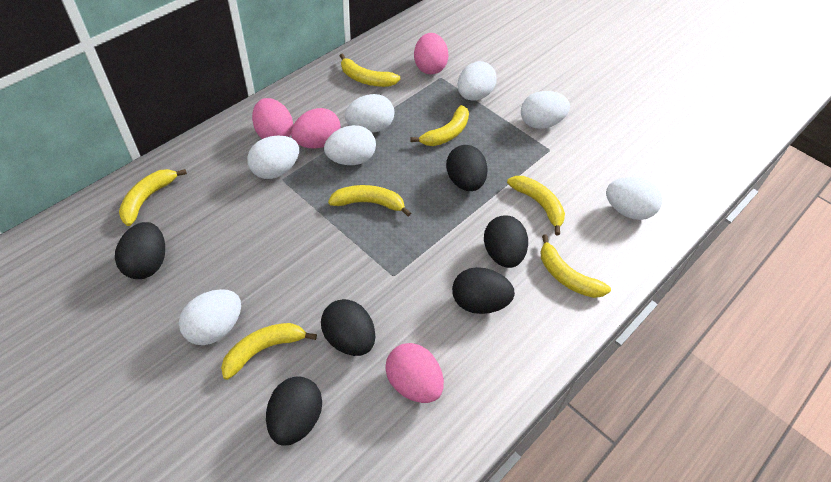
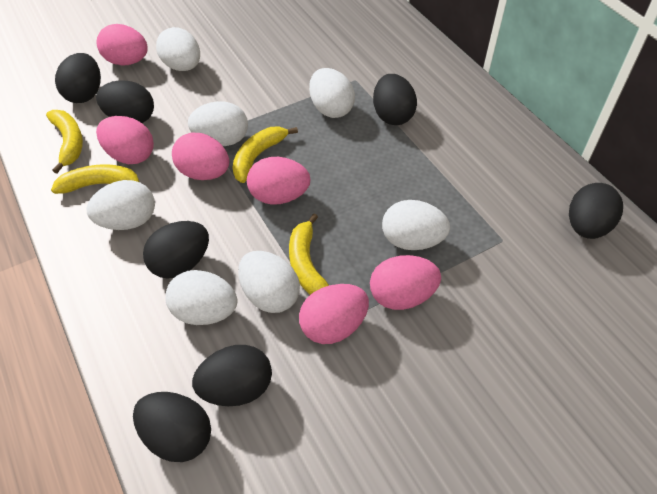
black egg: [115,222,165,279] [266,376,322,446] [321,299,375,356] [446,145,488,191] [452,267,515,314] [484,215,528,268] = 6 -> [55,53,101,103] [96,80,154,123] [133,392,211,462] [143,221,209,279] [192,345,272,406] [373,74,417,125] [569,183,623,239] = 7
pink egg: [252,98,293,139] [291,108,341,148] [385,343,444,403] [414,33,448,74] = 4 -> [96,116,154,164] [97,24,148,66] [172,133,229,180] [247,157,311,205] [299,284,369,344] [370,255,441,310] = 6
yellow banana: [119,169,187,226] [221,323,317,380] [328,185,411,217] [340,53,401,87] [410,105,469,146] [507,176,565,236] [541,235,611,298] = 7 -> [46,110,83,174] [51,164,139,194] [232,126,298,183] [289,214,329,295] = 4

